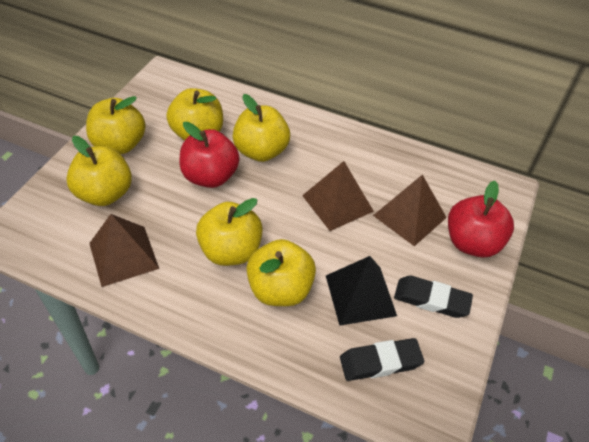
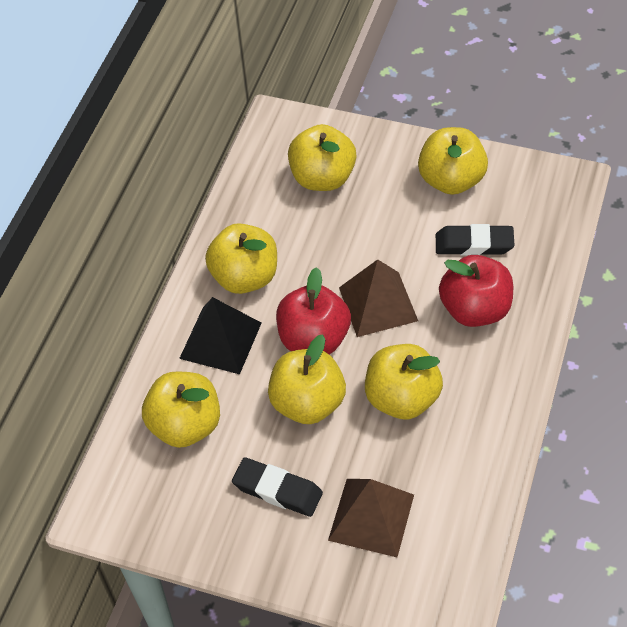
brown pyramid: [89,214,159,287] [302,161,374,231] [373,175,447,246] = 3 -> [328,479,414,557] [339,259,418,337] = 2

